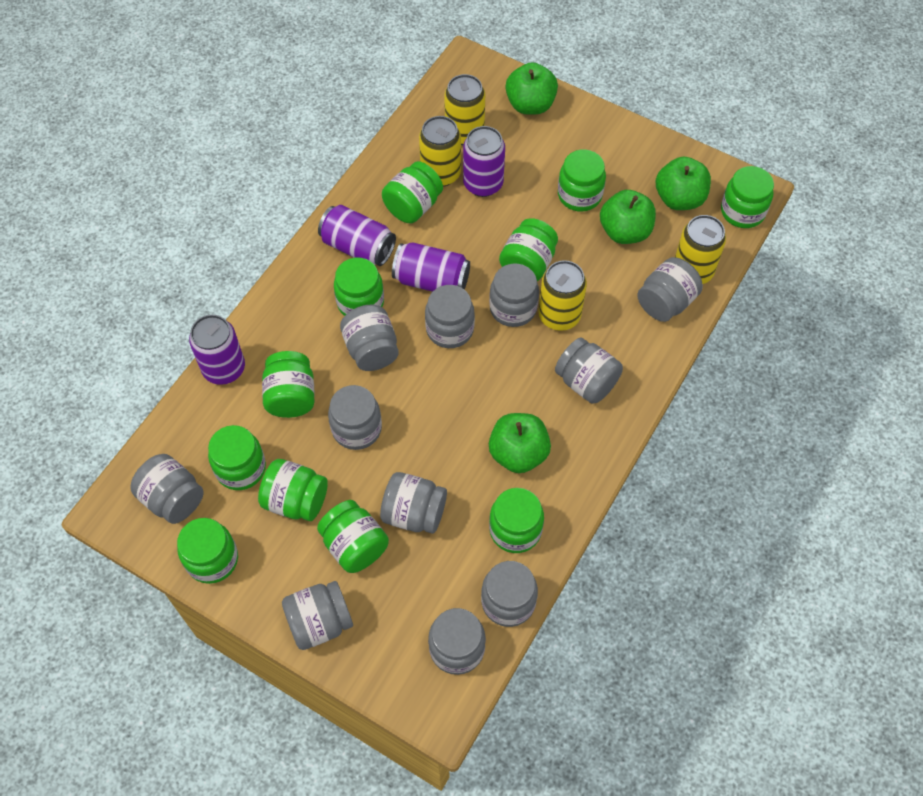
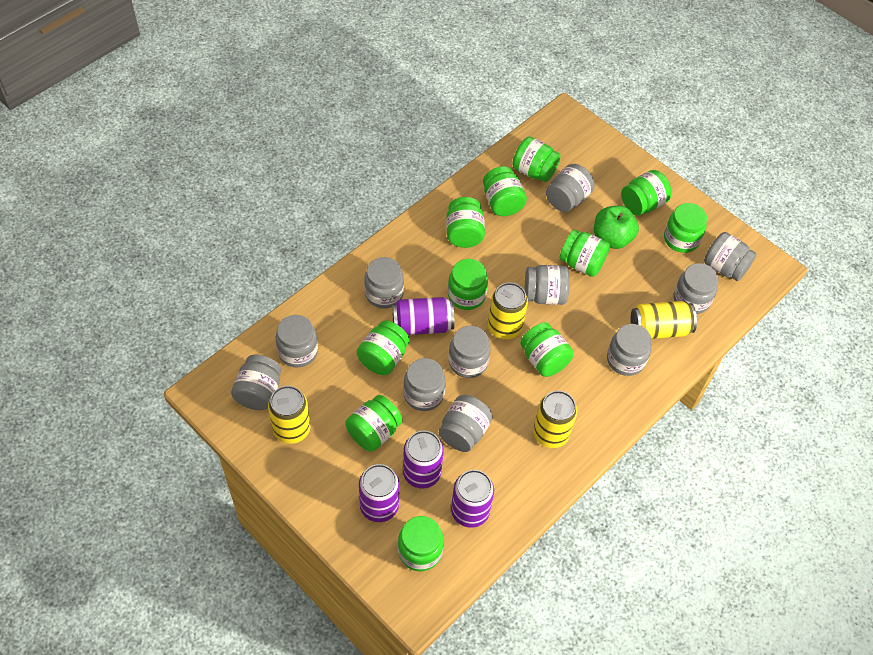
green apple: [489,413,551,473] [505,62,558,115] [600,190,656,244] [656,157,711,210] = 4 -> [594,206,639,249] = 1

